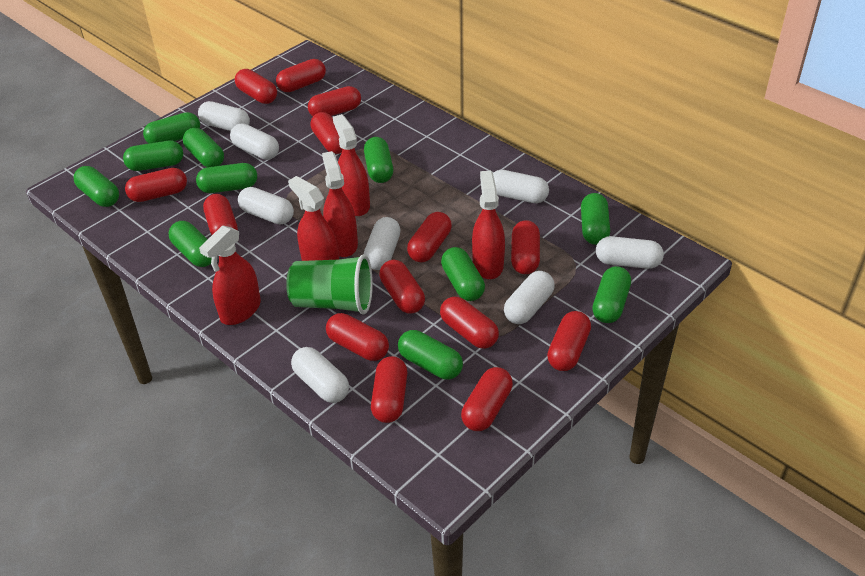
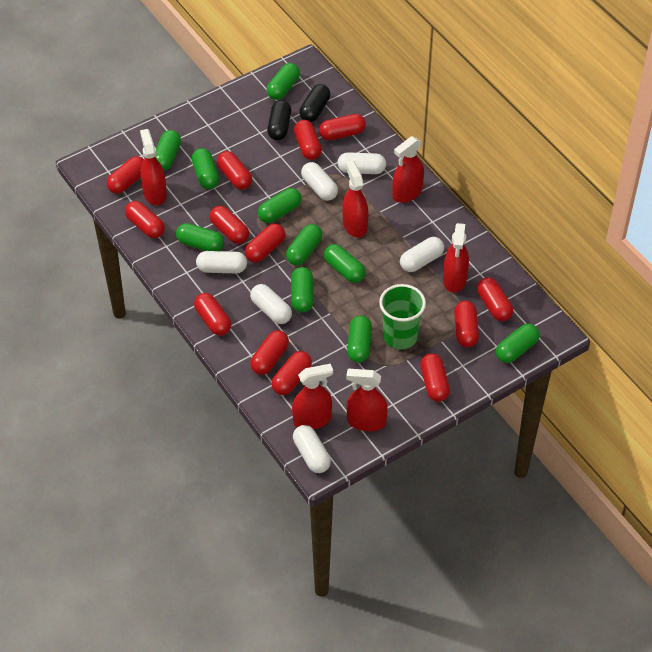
black capsule: none = 0 -> [267,100,291,140] [299,84,330,122] = 2
green capsule: [74,166,119,207] [123,141,183,171] [143,112,200,144] [168,221,212,267] [183,128,224,167] [196,163,257,193] [364,137,393,183] [398,330,463,379] [441,247,485,301] [581,193,610,245] [592,266,631,323] = 11 -> [155,130,181,170] [176,223,224,251] [192,148,219,189] [258,188,302,223] [267,63,300,100] [286,224,322,265] [291,267,314,313] [324,244,366,283] [347,315,372,363] [496,324,539,363] = 10
red capsule: [125,168,187,202] [203,194,238,235] [235,69,277,104] [276,59,326,92] [308,86,361,116] [310,112,342,154] [326,313,389,361] [371,356,407,423] [379,260,425,314] [407,212,452,262] [440,297,499,349] [461,367,513,431] [511,220,540,274] [547,311,591,371] = 14 -> [107,156,144,194] [125,201,165,238] [194,293,231,336] [210,206,249,244] [217,151,252,190] [245,224,285,263] [250,330,289,375] [271,351,312,395] [294,120,322,160] [319,114,366,140] [420,353,450,402] [454,301,479,347] [477,278,513,321] = 13
red spray bottle: [199,226,261,325] [288,176,339,261] [322,151,358,257] [333,114,370,216] [472,171,505,279] = 5 -> [140,129,167,206] [292,364,333,429] [342,161,368,238] [346,369,388,431] [392,136,424,203] [443,223,469,293] = 6
white capsule: [198,101,250,131] [230,123,279,160] [238,187,294,225] [291,347,349,403] [364,217,401,270] [493,170,549,203] [504,271,555,324] [596,236,664,269] = 8 -> [196,251,247,273] [250,284,292,324] [293,425,331,473] [301,162,338,201] [337,152,386,174] [400,237,444,272] = 6

